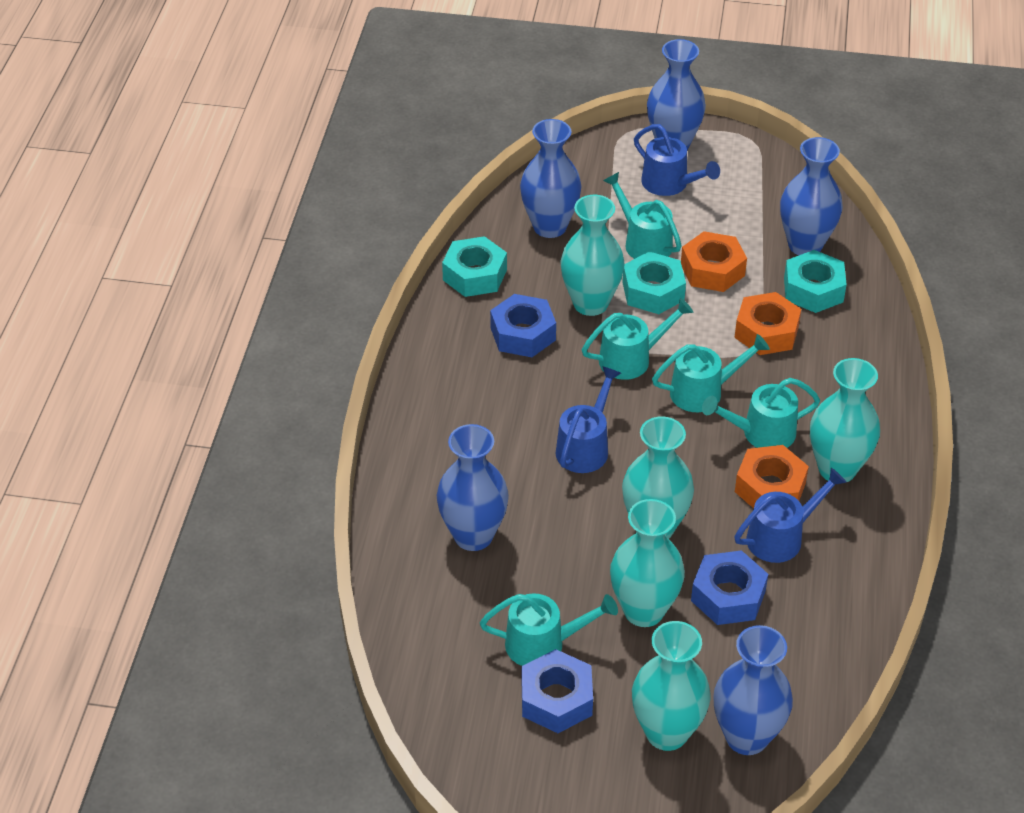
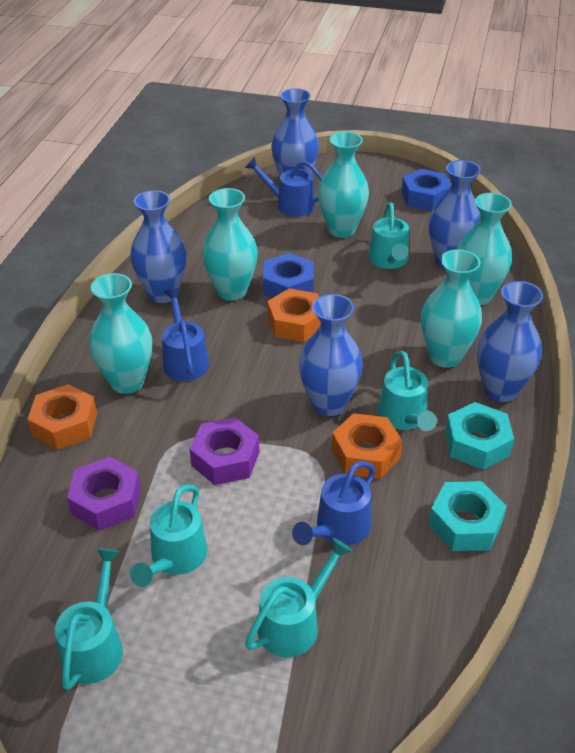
blue nut: [490,294,556,357] [522,649,593,733] [691,550,768,625] = 3 -> [263,253,314,298] [401,169,451,211] = 2
purple nut: none = 0 -> [67,456,141,531] [190,417,259,485] = 2
turquoise nut: [442,236,507,297] [622,251,686,314] [784,250,847,313] = 3 -> [428,481,507,551] [445,402,514,470] = 2

